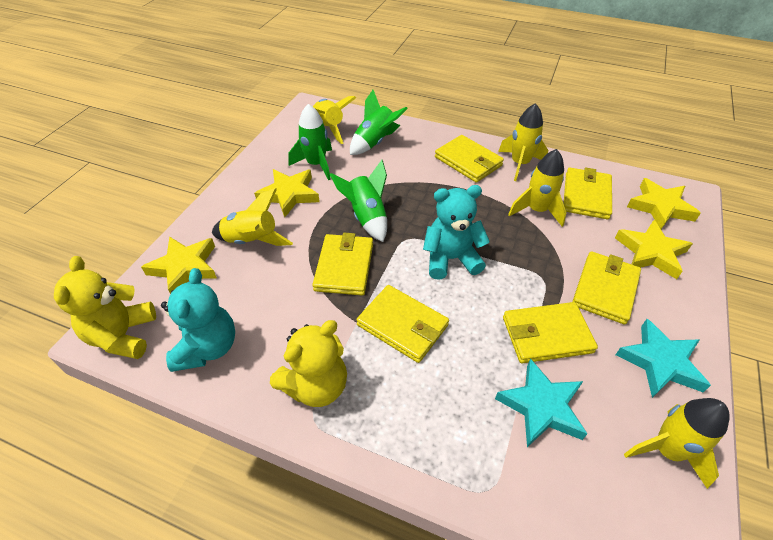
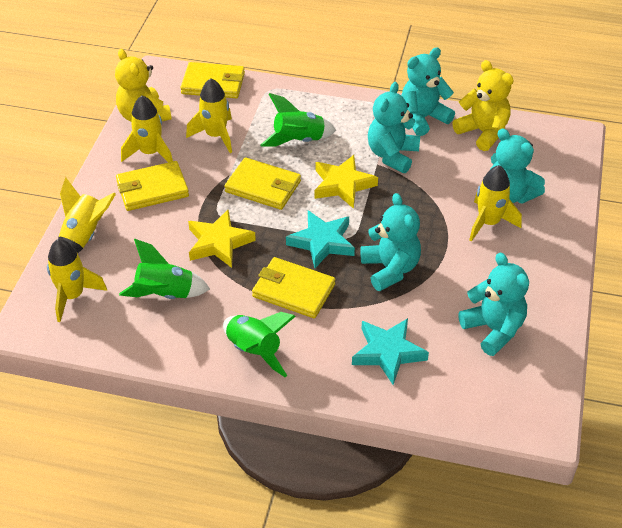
turquoise teddy bear: [161,268,235,372] [423,185,490,280] = 2 -> [360,193,421,291] [368,82,420,173] [401,47,455,136] [458,253,529,356] [490,128,545,204] = 5
yellow star: [141,236,217,294] [254,169,320,217] [615,220,693,279] [627,178,701,229] = 4 -> [188,209,256,268] [314,155,378,209] = 2
yellow wallet: [312,233,373,295] [356,285,449,363] [435,135,504,183] [503,302,598,363] [563,167,612,219] [572,251,641,325] = 6 -> [116,161,189,211] [180,62,245,98] [224,157,301,210] [252,257,335,318] = 4

